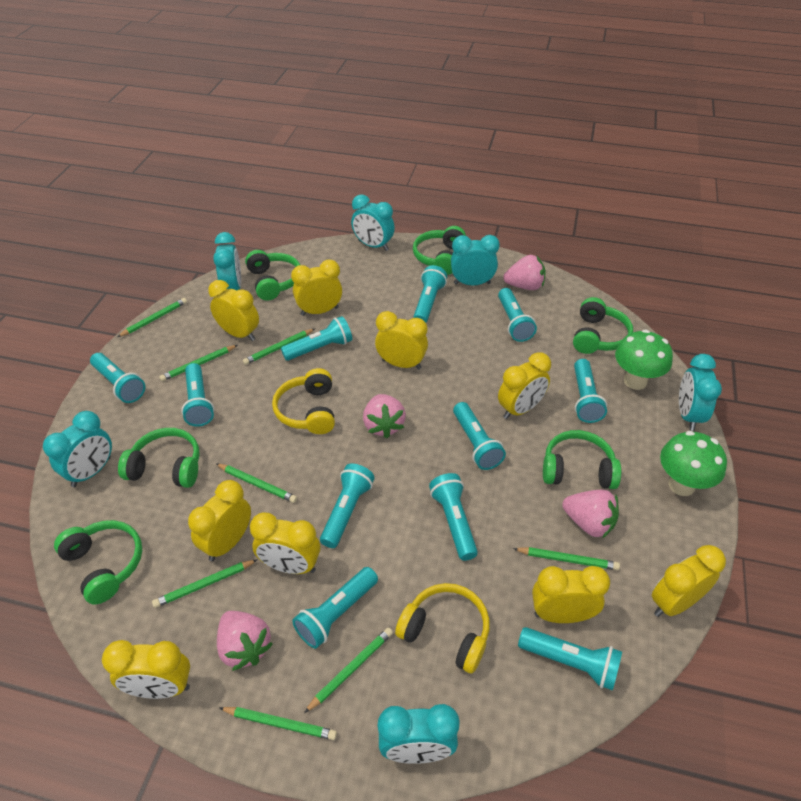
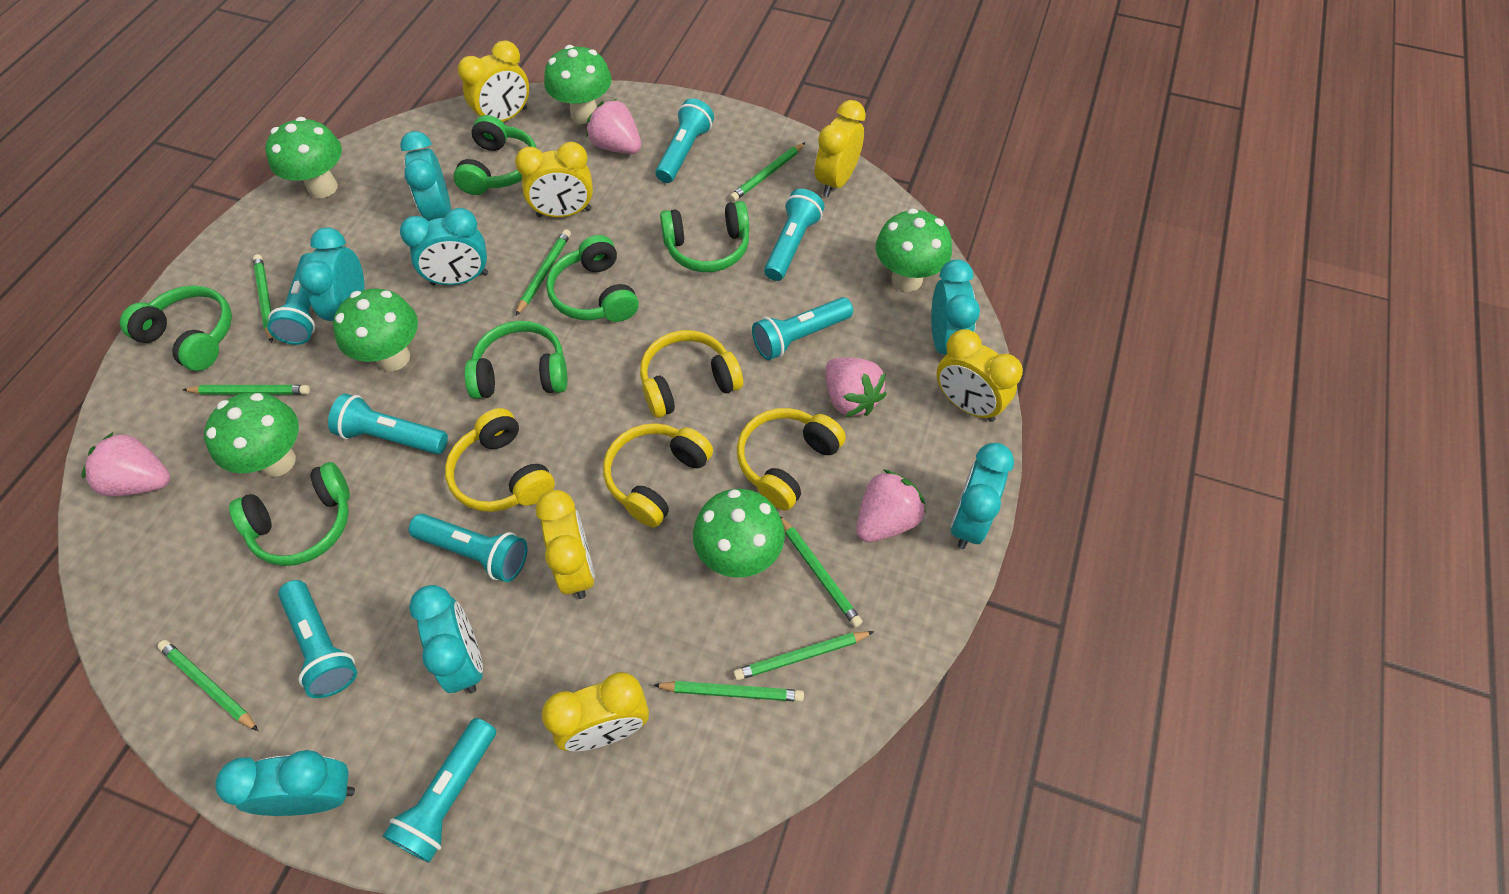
green mushroom: [615,329,673,390] [660,431,727,496] = 2 -> [204,392,299,477] [265,117,342,198] [333,288,418,371] [544,45,612,124] [693,489,785,577] [876,208,952,291] = 6
turquoise clock: [43,411,112,487] [213,232,241,290] [351,195,395,251] [378,704,460,764] [451,235,500,286] [679,354,722,431] = 6 -> [216,750,355,816] [298,227,365,321] [400,131,451,221] [400,208,488,286] [409,585,483,693] [931,259,980,355] [950,443,1014,549] = 7
turquoise flashlight: [90,353,145,403] [181,363,214,427] [281,316,352,361] [292,567,378,649] [320,463,375,548] [413,265,447,323] [429,473,478,561] [453,402,506,470] [498,288,537,342] [518,627,622,691] [574,359,607,423] = 11 -> [267,253,315,345] [278,580,357,698] [328,394,448,454] [383,718,496,863] [409,514,527,582] [655,99,714,183] [752,297,853,360] [764,189,824,281] = 8
yellow clock: [102,640,190,699] [188,480,251,561] [208,280,259,341] [250,513,320,574] [291,259,342,316] [375,311,428,369] [498,352,551,419] [532,566,610,623] [652,545,726,617] = 9 -> [458,41,529,122] [515,142,593,217] [536,490,595,599] [542,672,649,751] [815,100,866,197] [937,329,1023,422] = 6
yellow headphones: [272,368,335,434] [395,583,490,673] = 2 -> [445,408,555,512] [603,423,713,528] [640,330,743,418] [737,408,846,511] = 4

